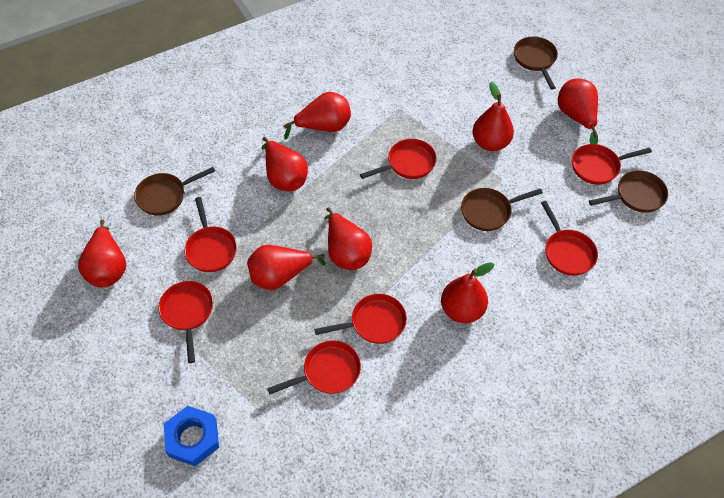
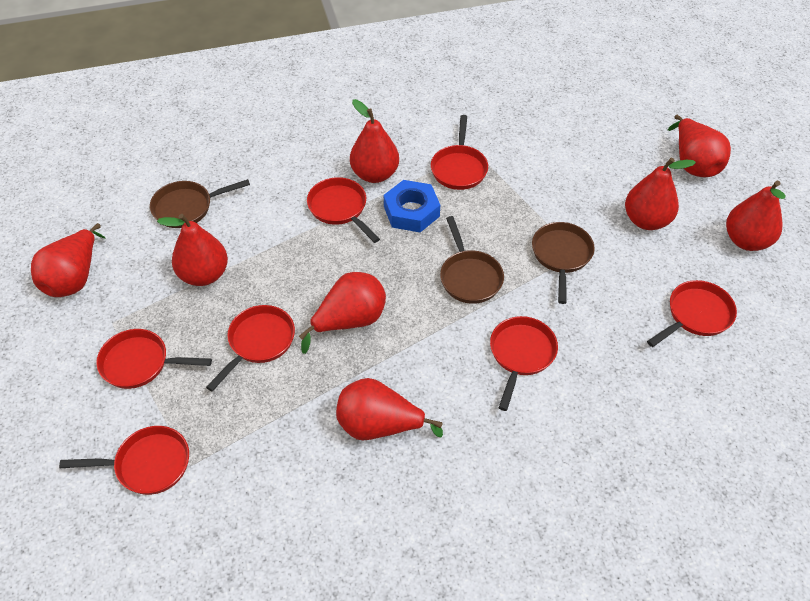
brown pan: [134,167,215,216] [461,188,543,231] [514,37,558,90] [589,170,668,213] = 4 -> [150,179,250,228] [440,216,504,304] [532,222,595,304] = 3

